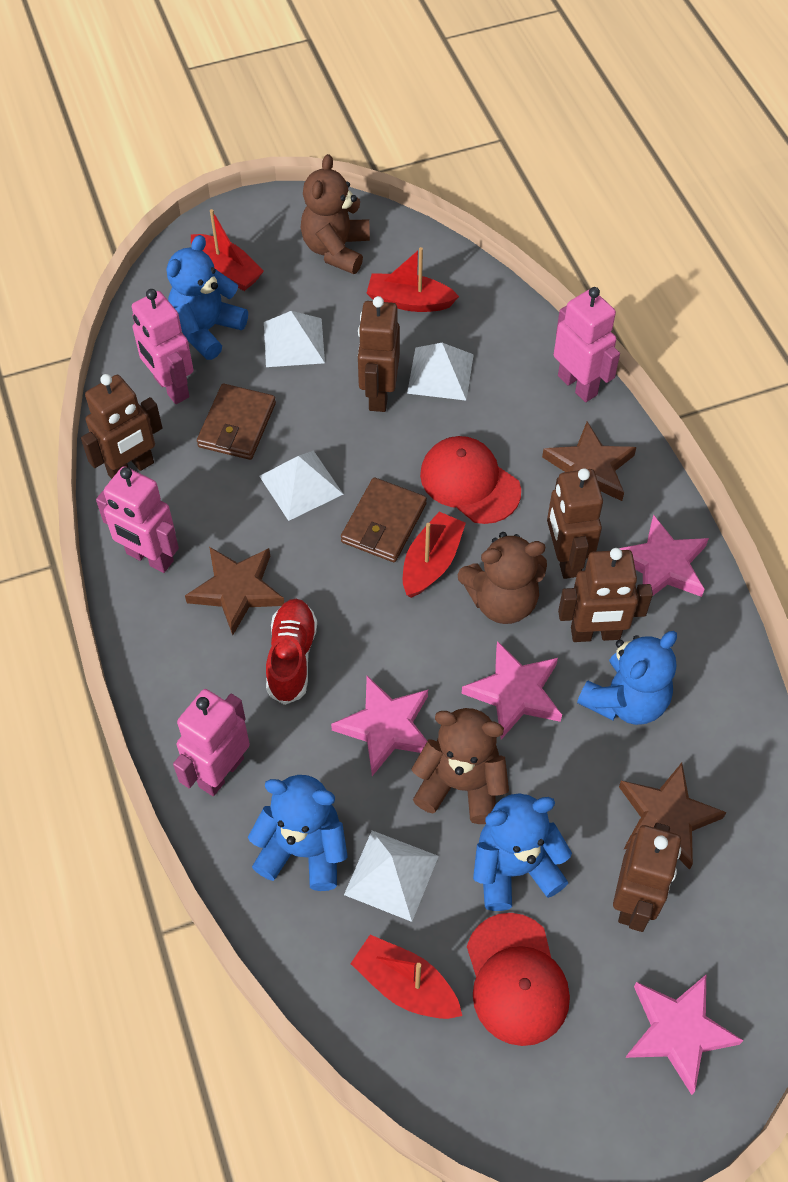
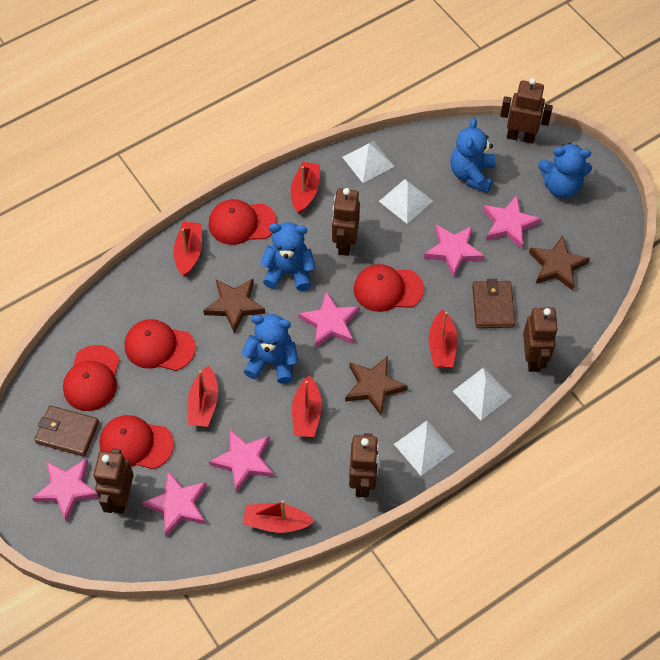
brown teddy bear: [301,154,370,274] [411,708,509,824] [457,532,547,624] = 3 -> none = 0
pink robot: [96,466,179,573] [132,289,193,404] [173,689,250,796] [554,287,620,402] = 4 -> none = 0
pink star: [331,676,428,776] [461,641,562,740] [619,515,709,597] [625,975,744,1095] = 4 -> [32,458,99,522] [142,471,207,537] [209,430,274,493] [299,291,360,348] [424,225,484,278] [483,195,541,249] = 6
red boat: [191,209,264,291] [350,935,462,1019] [367,247,459,312] [403,512,466,598] = 4 -> [173,222,202,277] [188,366,218,427] [243,500,314,533] [291,162,320,214] [292,376,322,437] [429,310,458,367] = 6
red cap: [420,436,521,524] [467,913,570,1046] = 2 -> [63,345,120,411] [99,415,174,469] [124,319,196,371] [209,199,277,245] [354,264,424,312] = 5
red shoe: [266,599,317,705] = 1 -> none = 0

